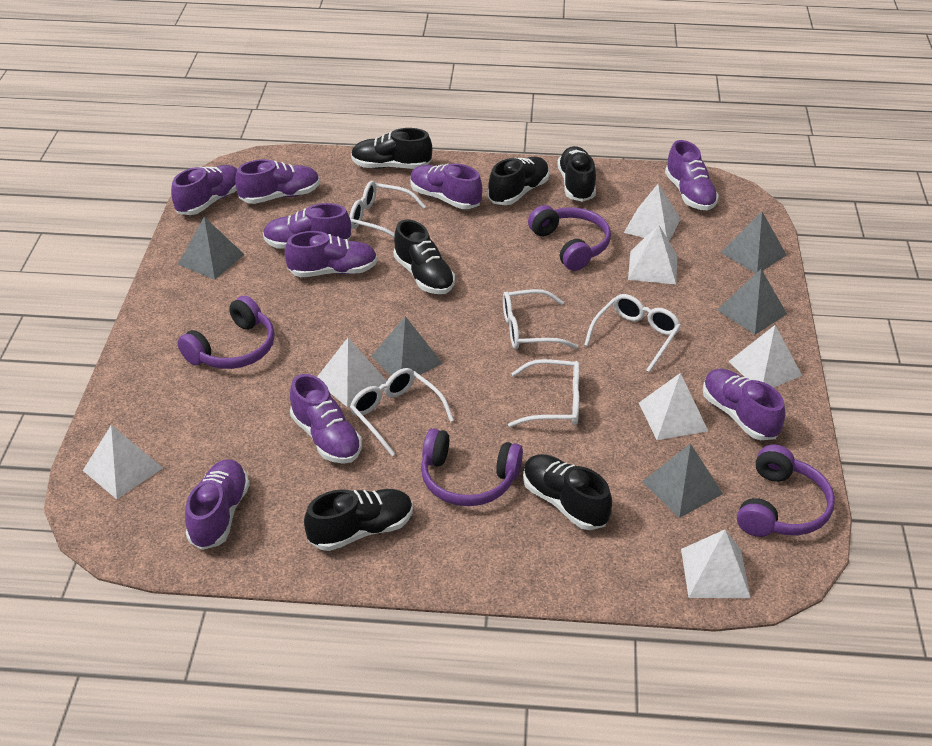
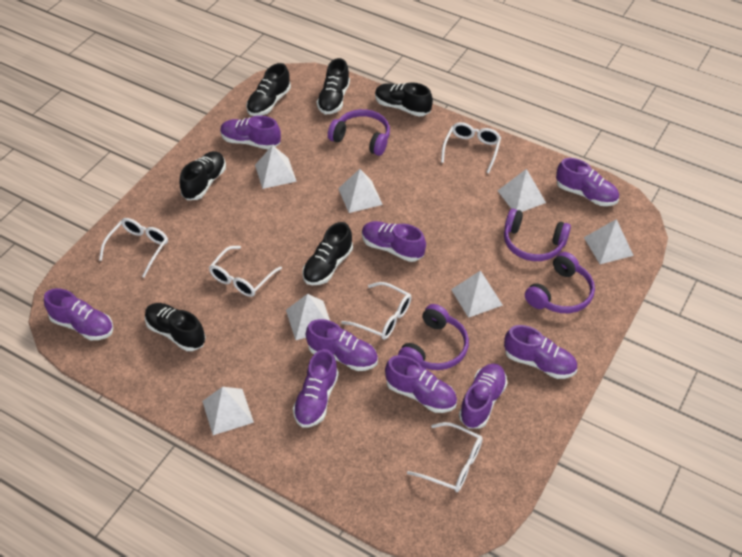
grey pyramid: [178,217,245,280] [371,316,443,375] [642,443,723,518] [717,269,787,335] [720,212,786,274] = 5 -> none = 0

